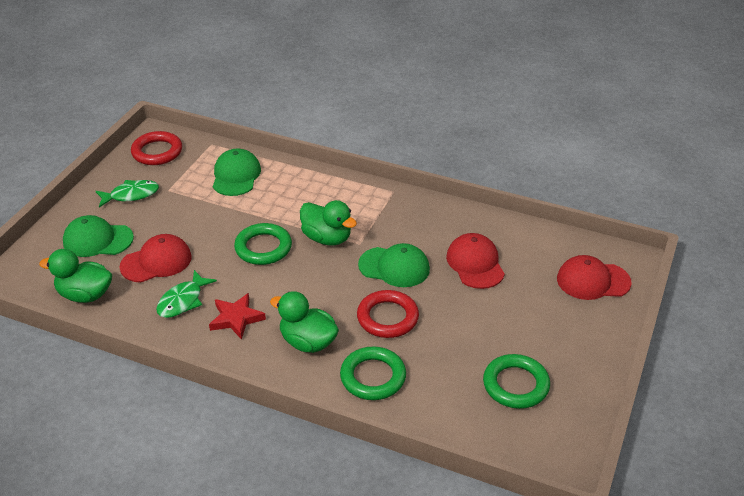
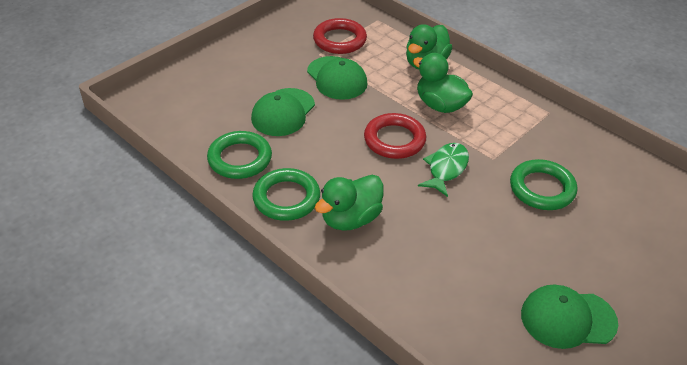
green fish: [96,180,159,208] [156,270,217,318] = 2 -> [418,143,469,197] = 1
red cap: [120,234,192,283] [446,233,505,289] [557,255,632,300] = 3 -> none = 0
red star: [209,293,266,340] = 1 -> none = 0

